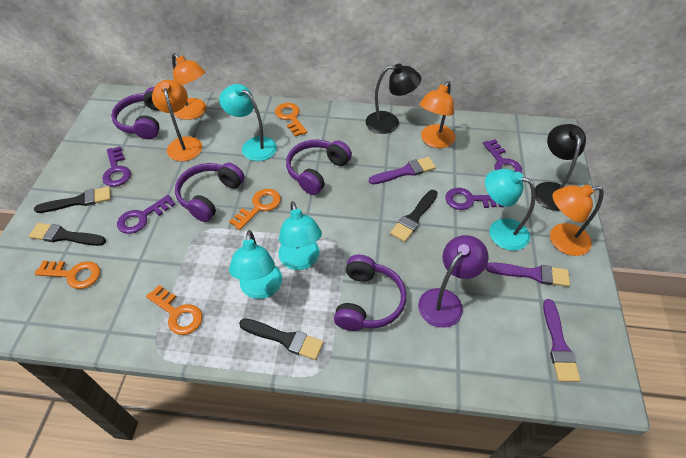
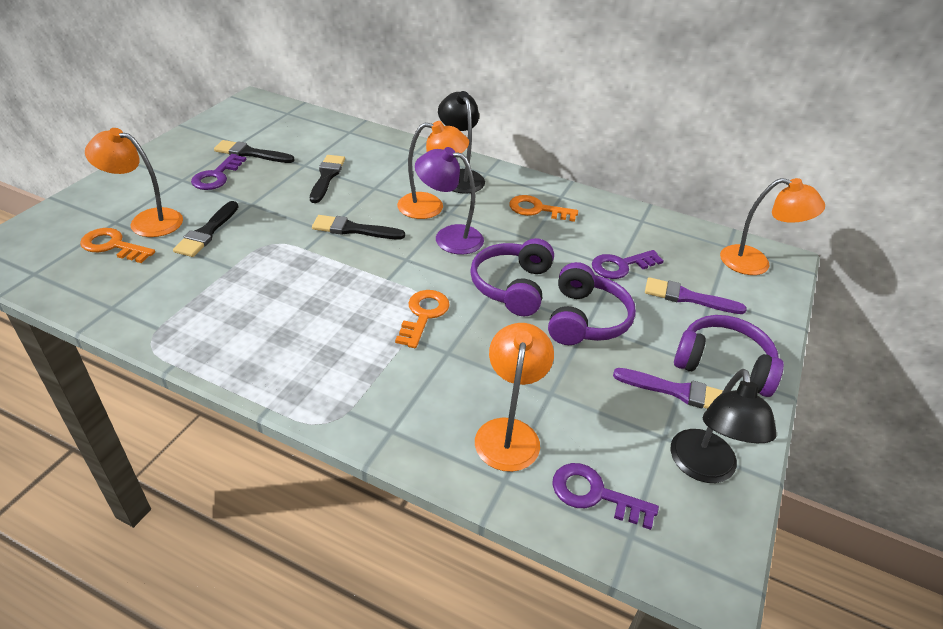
orange key: [35,260,100,289] [146,285,203,335] [229,189,281,230] [275,103,307,137] = 4 -> [80,228,155,263] [395,290,450,348] [509,195,578,222] = 3
purple brush: [369,157,436,185] [486,262,570,287] [543,299,580,382] = 3 -> [613,368,723,409] [645,277,747,314] = 2
purple headphones: [111,87,159,139] [175,163,245,222] [286,140,352,195] [334,255,406,331] = 4 -> [470,238,554,316] [548,262,636,345] [674,315,784,397] = 3
purple key: [102,146,131,187] [117,195,176,234] [445,188,504,210] [483,139,522,173] = 4 -> [191,154,247,190] [552,463,659,530] [592,250,664,279] = 3
turquoise lamp: [219,84,277,161] [229,230,282,299] [278,201,322,270] [485,169,536,251] = 4 -> none = 0

